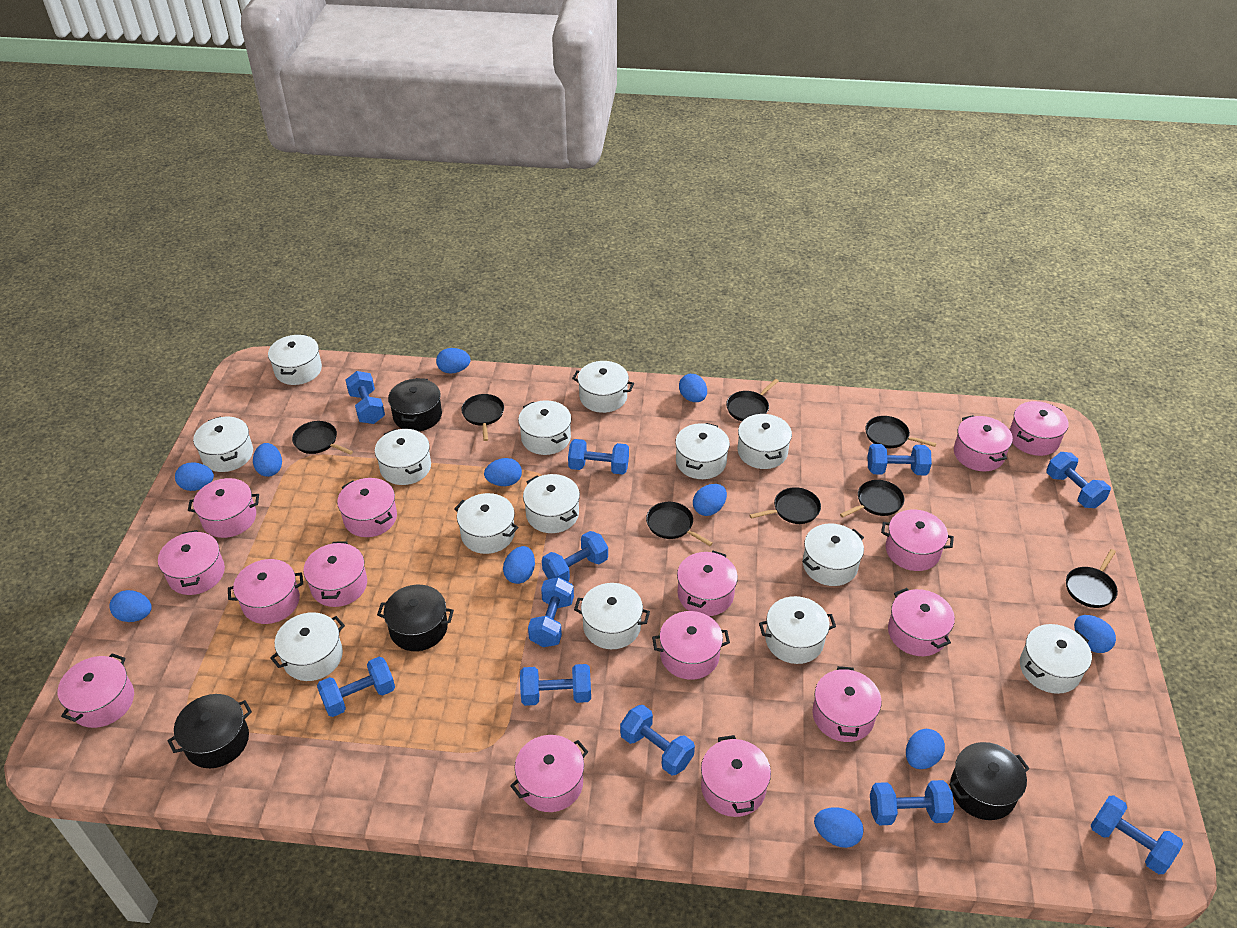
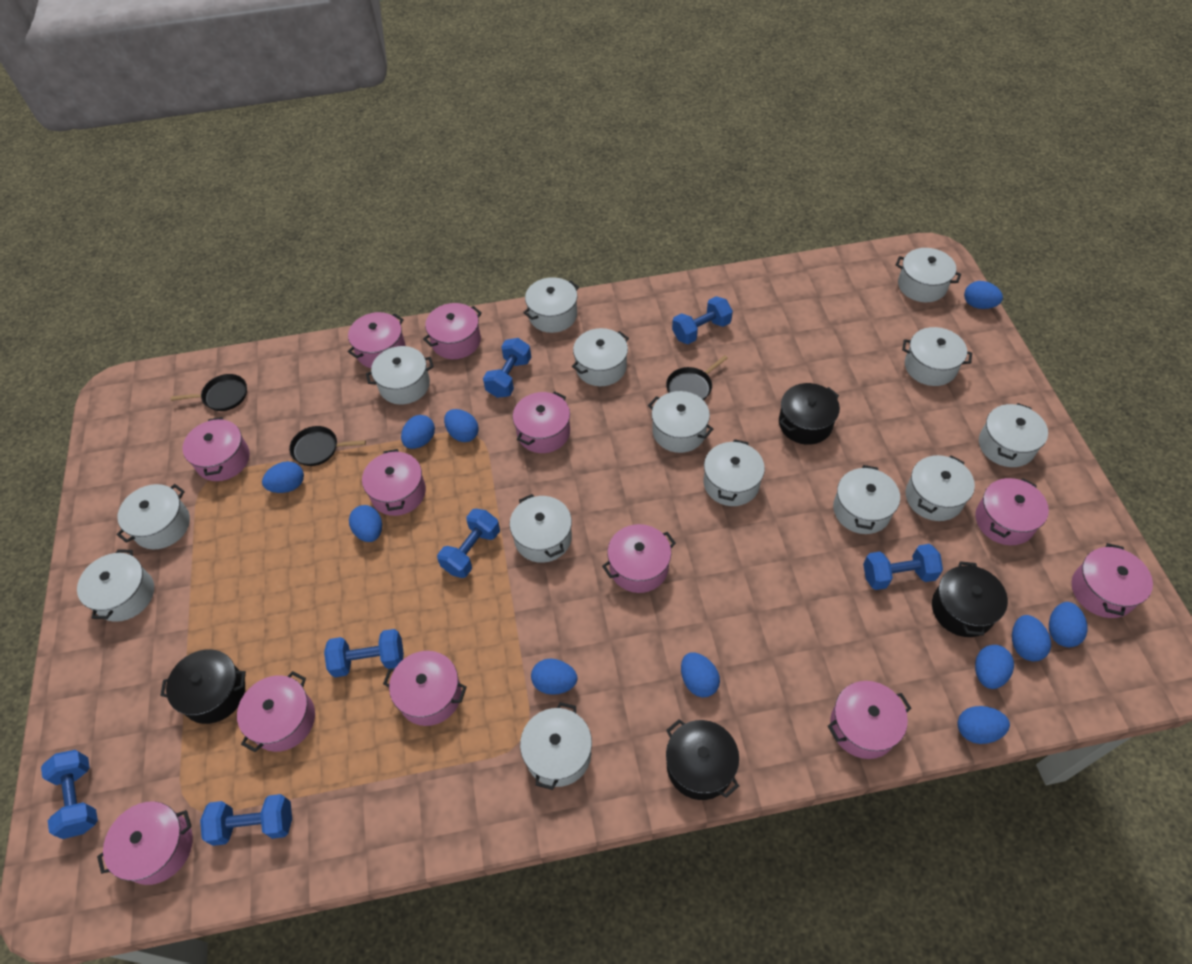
black pan: [292,421,353,455] [461,394,504,441] [646,502,713,546] [726,379,779,421] [749,487,821,524] [840,480,904,518] [865,416,936,448] [1066,549,1118,608] = 8 -> [171,374,247,411] [289,426,366,466] [666,355,728,401] = 3
blue dumbbell: [317,657,395,717] [345,371,385,424] [520,664,591,706] [528,577,574,647] [542,531,608,582] [568,439,629,475] [620,705,695,776] [868,444,932,475] [870,780,954,825] [1046,452,1111,508] [1091,795,1183,874] = 11 -> [41,750,98,839] [200,794,292,846] [324,629,404,677] [437,509,500,578] [483,338,531,398] [672,296,733,344] [863,544,943,590] = 7
pink pot: [58,653,134,728] [158,530,225,595] [188,478,259,538] [228,559,303,624] [303,541,367,607] [337,478,397,537] [510,735,588,812] [652,611,730,680] [677,551,738,616] [701,735,771,817] [812,666,882,742] [881,509,954,571] [888,588,955,656] [954,415,1013,471] [1010,401,1069,456] = 15 -> [97,802,193,885] [183,417,250,481] [237,671,315,752] [348,312,406,368] [362,449,426,516] [383,651,467,726] [423,303,482,359] [513,391,570,453] [602,524,676,593] [828,681,911,759] [975,478,1049,545] [1072,543,1153,618] = 12

